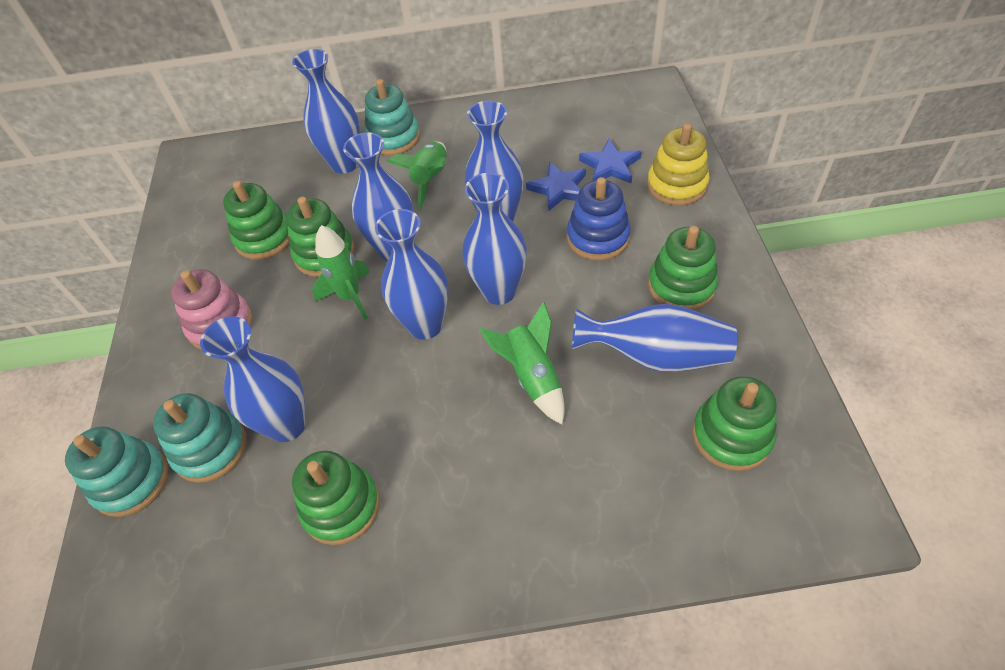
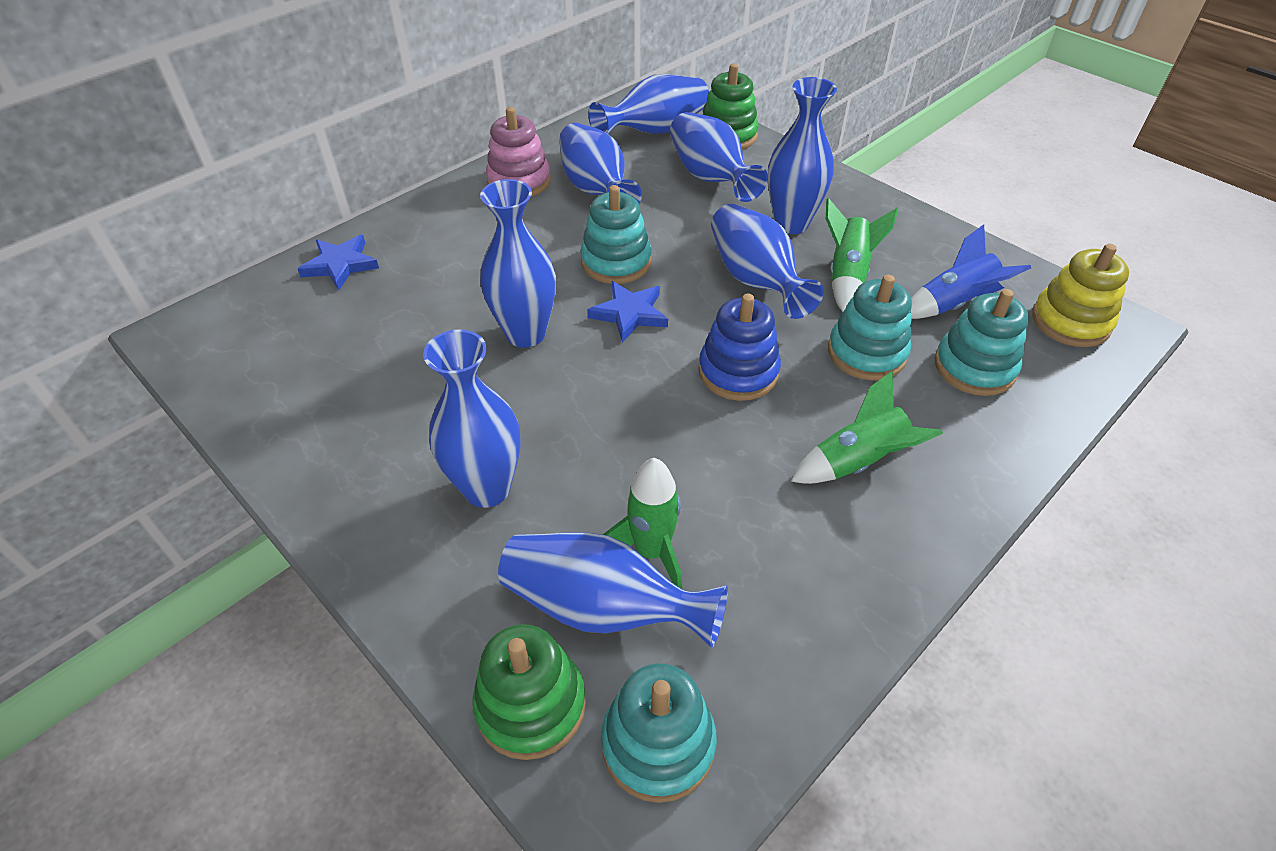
blue rocket: none = 0 -> [910,224,1031,319] = 1
blue vase: [200,316,306,442] [292,49,360,174] [343,132,413,261] [375,209,449,340] [462,173,527,305] [465,100,524,222] [572,304,737,372] = 7 -> [423,329,520,508] [480,179,556,348] [498,533,728,648] [559,123,642,204] [588,74,709,134] [670,112,768,202] [711,204,824,319] [767,77,837,234] = 8
green stacking toy: [223,181,289,260] [286,197,355,277] [292,451,380,545] [648,226,718,310] [692,376,777,471] = 5 -> [472,624,586,760] [703,63,759,149] = 2
turquoise stacking toy: [65,426,169,517] [153,393,247,483] [365,79,420,155] = 3 -> [580,185,652,284] [601,663,717,803] [828,275,912,380] [935,289,1029,396] = 4

